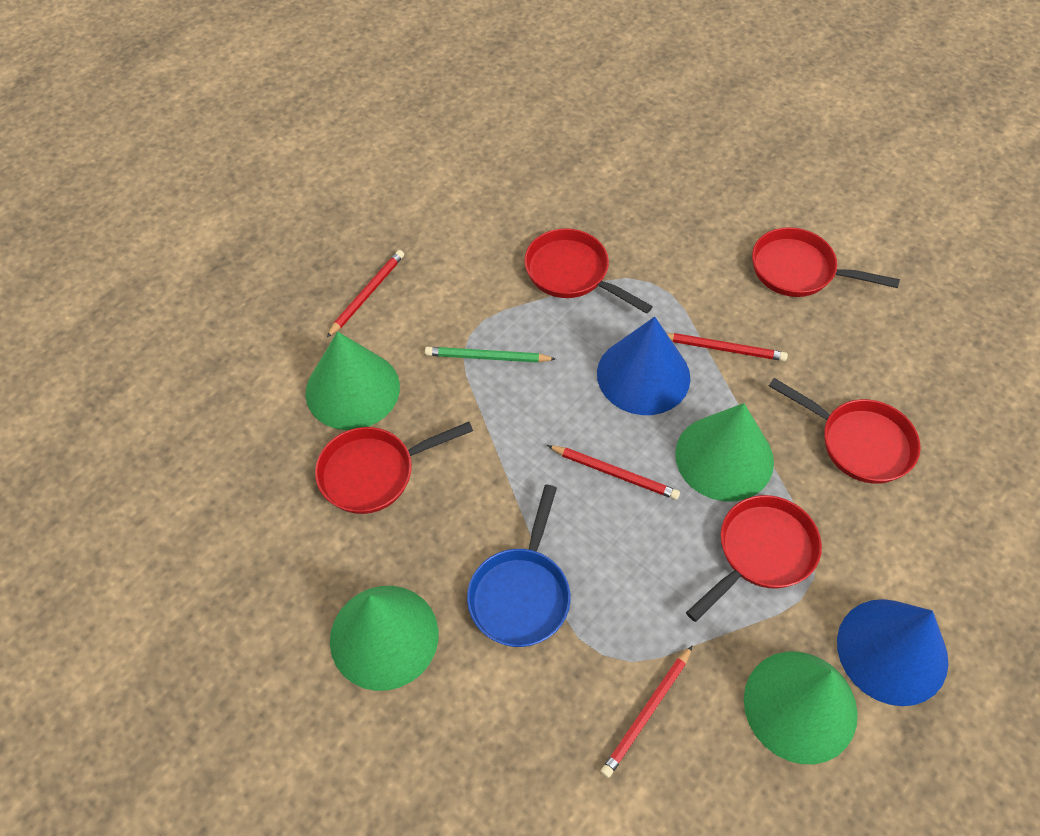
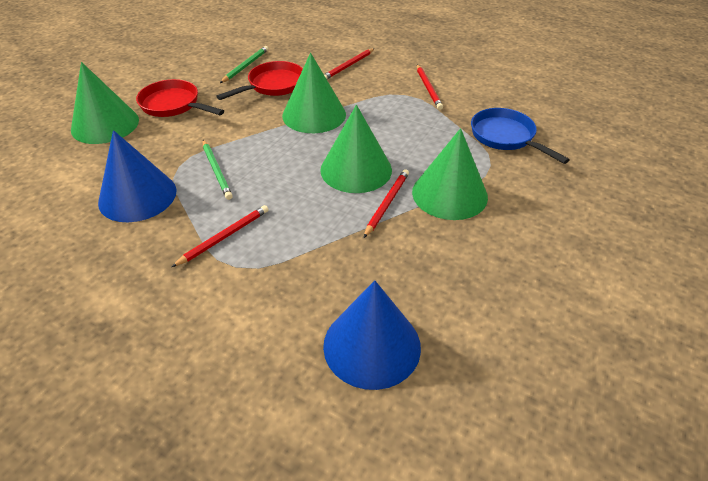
green pencil: [425,347,556,363] = 1 -> [203,140,233,200] [220,46,269,83] = 2
red pan: [315,422,473,514] [524,228,653,314] [686,495,822,622] [752,227,900,297] [769,378,921,484] = 5 -> [136,79,224,117] [216,61,303,100] = 2

